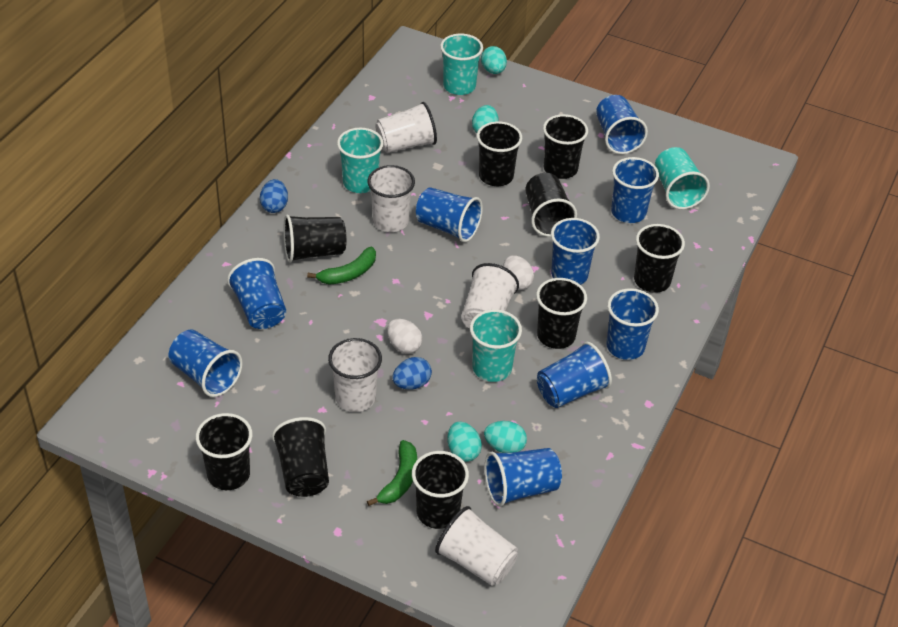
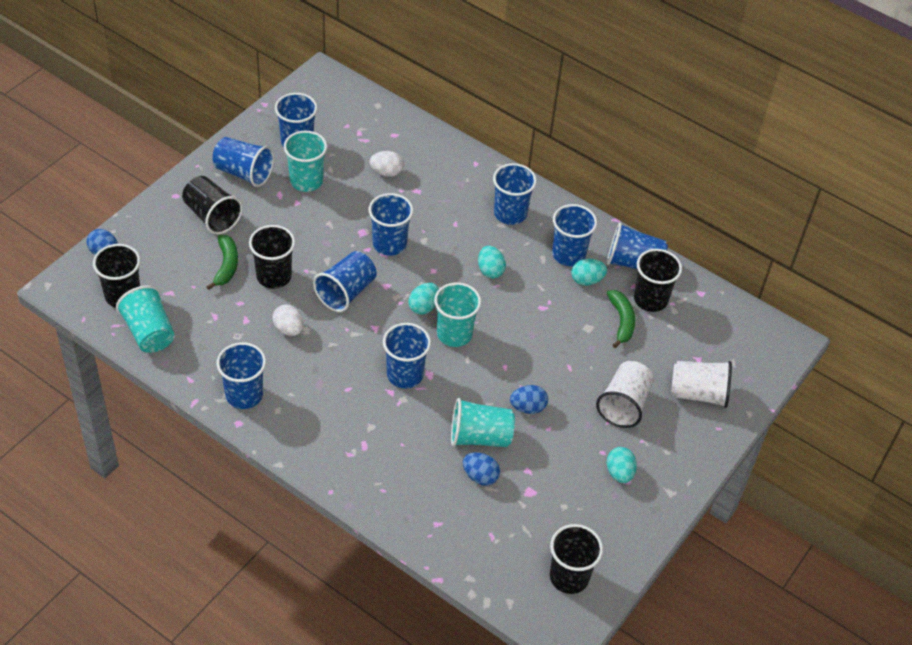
black cup: [196,413,252,490] [272,417,329,497] [283,215,346,263] [412,451,469,529] [477,121,522,186] [525,173,577,237] [536,278,587,349] [543,114,588,179] [634,224,685,293] = 9 -> [93,244,141,308] [182,176,243,234] [249,225,295,289] [550,524,603,594] [634,249,682,312] = 5
blue egg: [260,179,288,213] [393,357,432,390] = 2 -> [87,229,118,255] [463,452,500,486] [510,385,548,414] = 3
white cup: [328,338,382,412] [367,165,415,232] [375,102,437,153] [435,506,518,586] [461,263,519,329] = 5 -> [596,361,654,428] [671,361,732,408] = 2

